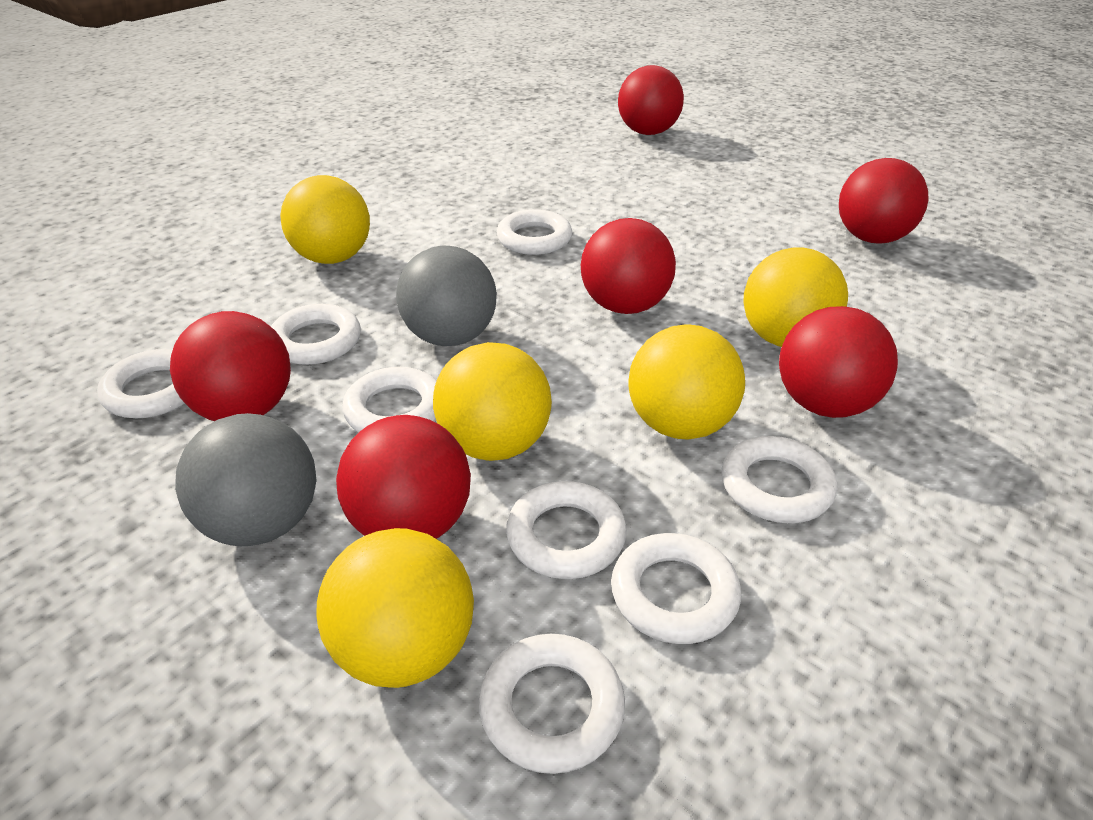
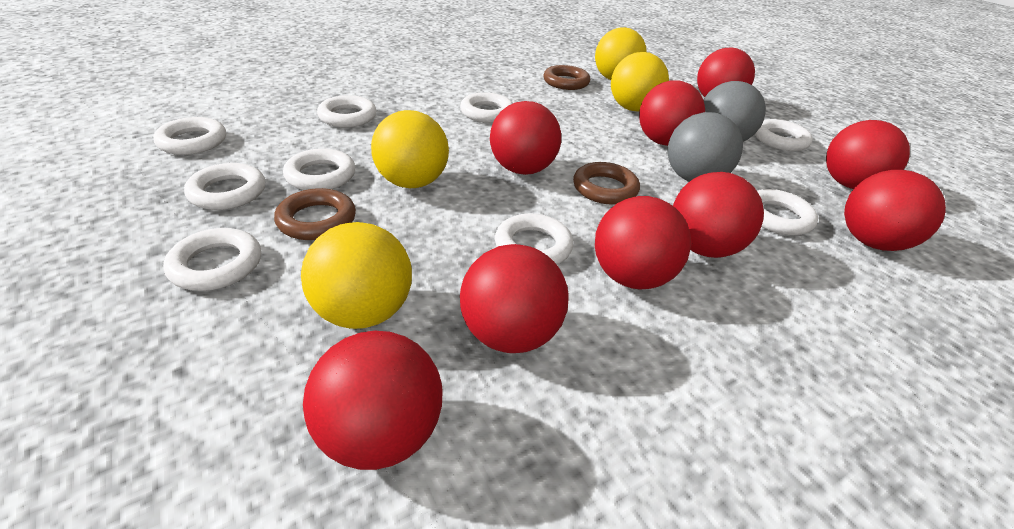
brown ring: none = 0 -> [274,188,356,240] [543,65,590,90] [573,162,640,205] = 3
red ball: [170,311,291,421] [336,415,471,539] [581,218,676,314] [618,65,684,135] [779,306,898,418] [839,158,929,244] = 6 -> [303,331,443,470] [460,244,569,353] [490,101,561,175] [595,196,691,290] [639,80,705,146] [673,172,764,258] [697,47,755,97] [826,120,910,189] [844,170,946,251] = 9
white ring: [97,349,185,418] [271,304,361,365] [342,367,437,433] [479,634,625,774] [497,209,572,255] [506,481,627,579] [611,533,741,644] [722,436,837,523] = 8 -> [153,117,226,155] [163,228,261,291] [184,163,265,210] [283,148,355,190] [317,95,376,127] [460,92,513,123] [495,213,574,265] [755,119,813,151] [757,189,818,236] = 9
yellow ball: [280,175,370,264] [317,528,474,688] [433,342,552,461] [628,325,745,440] [743,248,848,347] = 5 -> [301,222,412,329] [371,110,449,188] [595,27,647,80] [611,52,669,112] = 4

